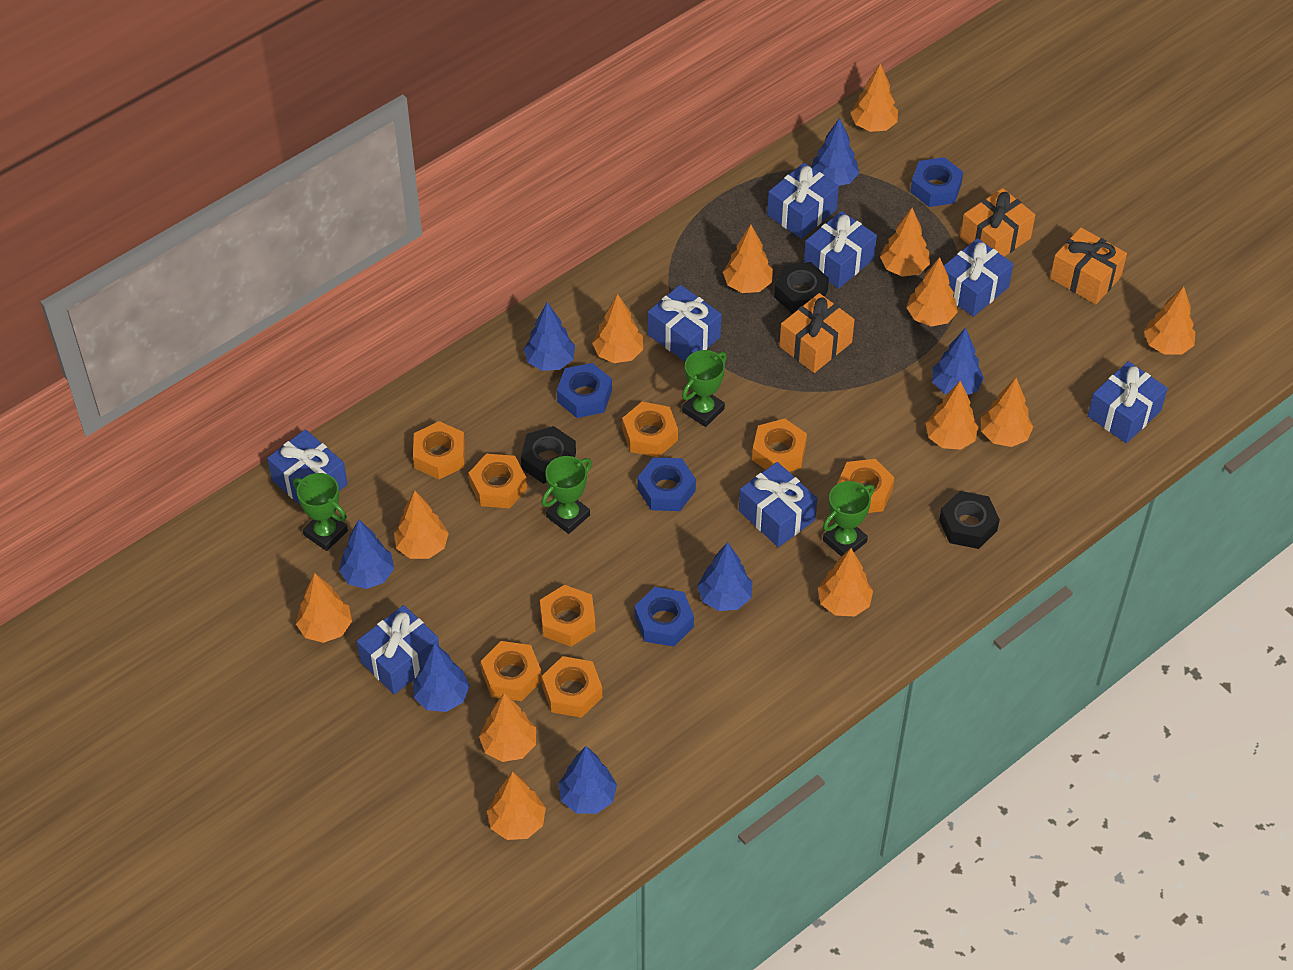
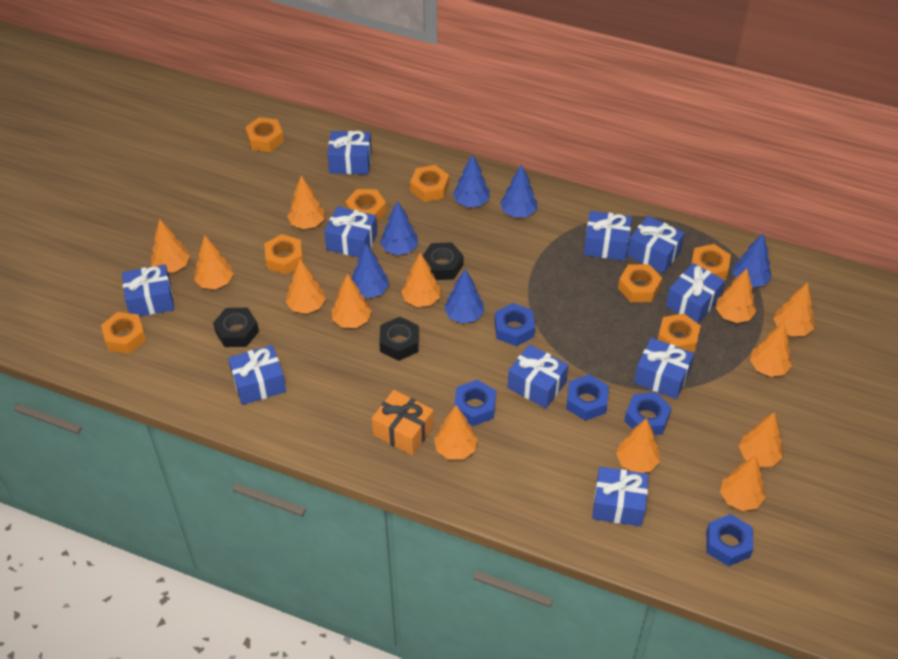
blue gift: [267,429,348,506] [357,605,439,694] [648,285,722,362] [739,462,817,547] [767,163,839,239] [804,211,877,289] [944,238,1013,317] [1088,361,1168,443] = 8 -> [122,264,174,317] [228,345,286,405] [324,206,377,258] [327,131,372,175] [508,344,568,408] [584,211,632,261] [592,467,649,526] [627,216,685,273] [634,338,694,399] [666,263,725,323] = 10
blue nut: [557,363,612,418] [634,587,694,647] [637,457,696,511] [910,157,963,207] = 4 -> [454,380,496,426] [495,303,535,346] [566,374,609,421] [624,392,672,435] [706,514,753,566] = 5
blue tree: [339,519,394,589] [413,643,470,712] [524,302,575,371] [558,746,617,814] [697,542,753,611] [811,118,859,186] [932,328,984,395] = 7 -> [351,244,389,298] [380,201,418,255] [444,269,484,323] [453,154,490,207] [500,164,537,218] [732,233,772,287] = 6
green trophy: [293,473,348,551] [541,456,592,534] [682,350,727,427] [823,481,874,557] = 4 -> none = 0
orange gift: [779,293,855,373] [960,188,1035,256] [1050,227,1127,304] = 3 -> [372,390,434,456] = 1

